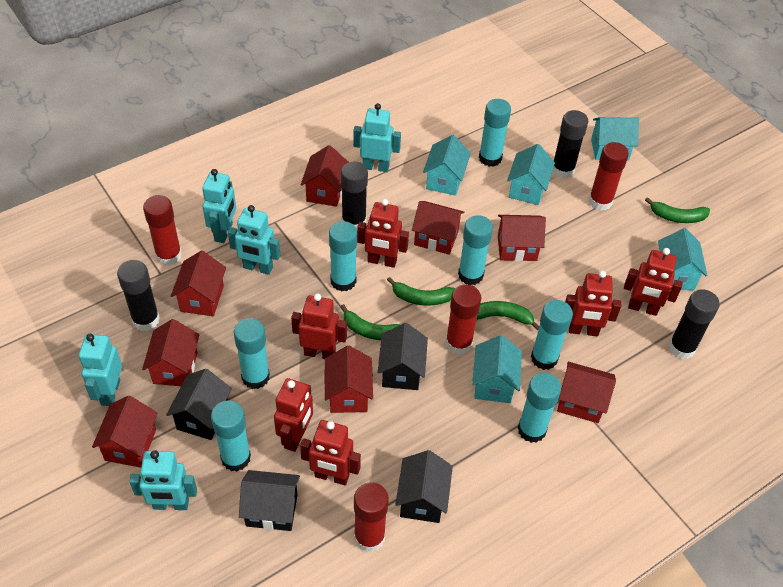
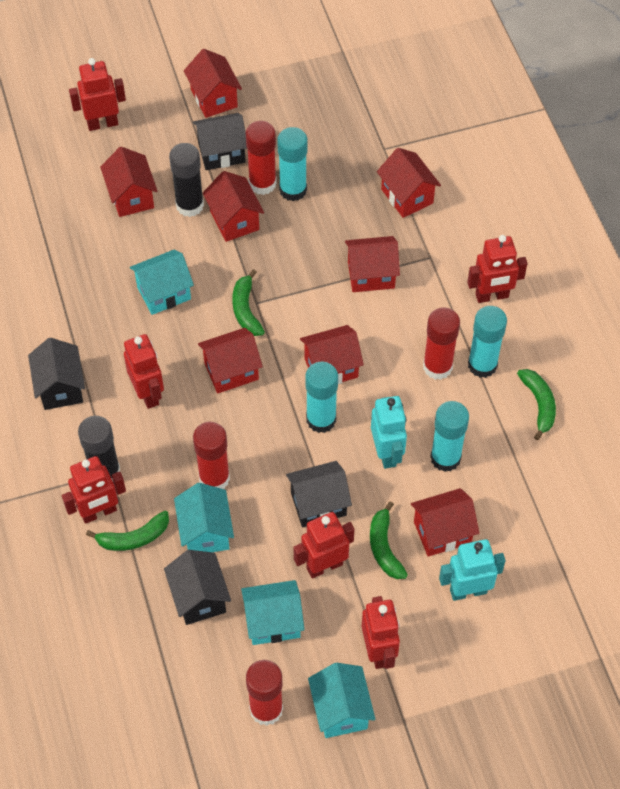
black glue stick: [117,260,160,331] [341,162,368,229] [552,110,588,178] [669,289,720,359] = 4 -> [78,416,120,481] [169,143,204,217] = 2
turquoise glue stick: [211,400,251,471] [234,318,270,389] [329,221,357,291] [458,215,493,285] [479,99,511,167] [518,373,561,443] [531,300,573,370] = 7 -> [277,127,307,201] [305,361,338,433] [430,401,469,472] [468,306,507,378] = 4
turquoise house: [423,135,471,196] [472,335,522,403] [507,144,555,205] [591,117,639,160] [658,228,708,290] = 5 -> [130,249,194,315] [174,483,234,552] [241,580,305,645] [308,663,376,738] = 4
turquoise robot: [79,334,122,406] [129,450,197,510] [202,169,236,243] [228,205,280,275] [353,103,401,172] = 5 -> [371,396,407,469] [439,539,505,601] = 2

